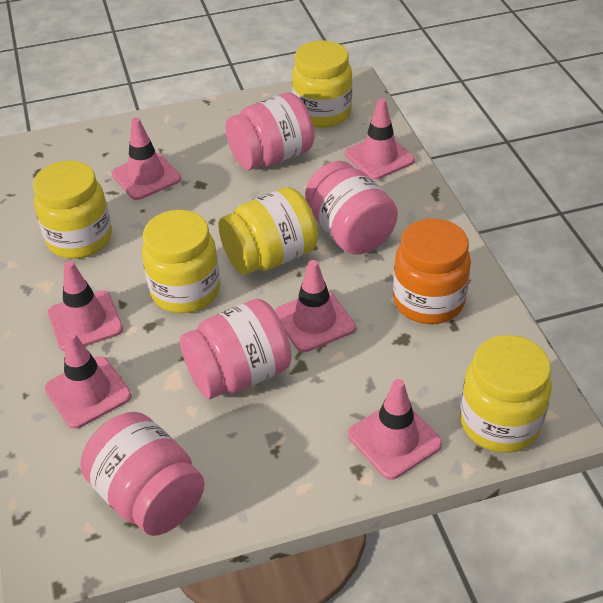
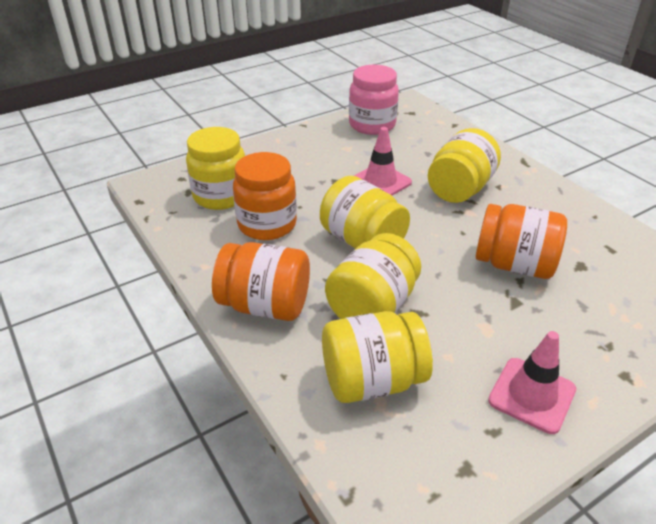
orange jar: [393,219,471,324] = 1 -> [212,242,310,321] [233,152,297,240] [476,204,567,279] = 3
pink jar: [80,412,205,536] [180,299,292,399] [225,93,314,170] [305,161,398,255] = 4 -> [349,65,399,135] = 1
pink traffic cone: [45,332,131,429] [48,261,123,351] [112,118,181,200] [275,260,355,352] [345,98,415,180] [348,379,442,480] = 6 -> [354,127,412,195] [488,331,576,434] = 2

